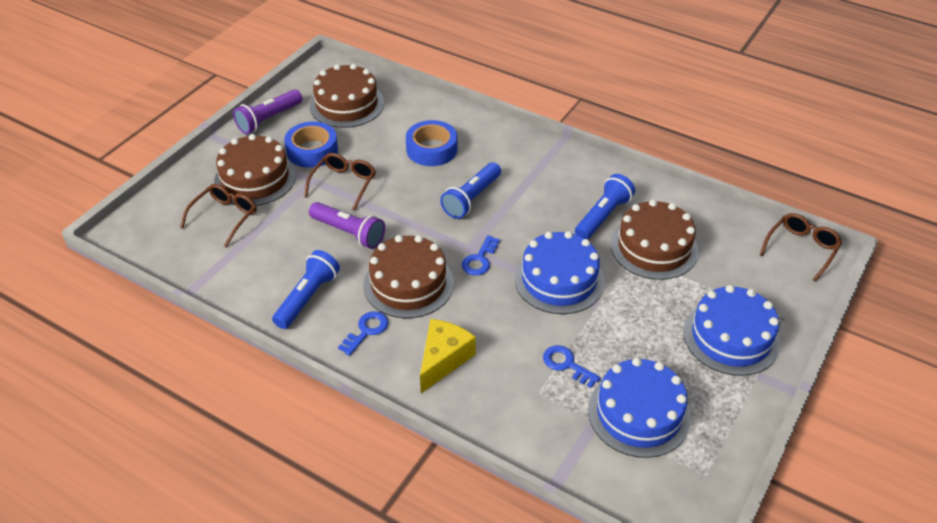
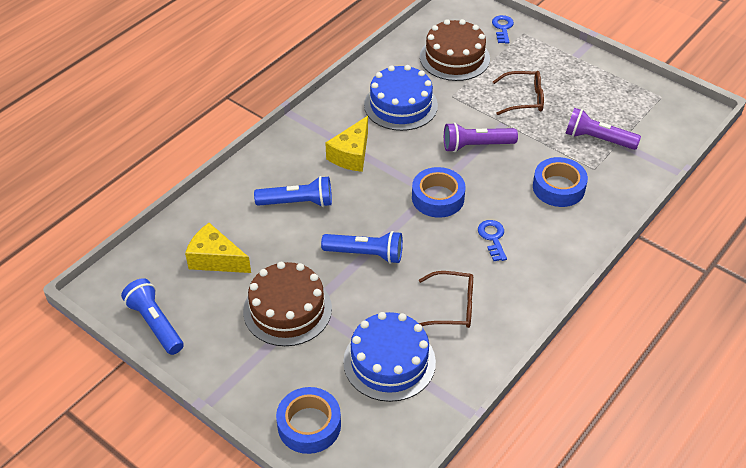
blue cake: [514,231,605,314] [588,358,691,458] [683,285,780,376] = 3 -> [343,312,436,402] [364,65,438,131] = 2
blue key: [338,311,388,356] [462,235,500,276] [543,345,601,388] = 3 -> [478,220,507,261] [492,15,514,44] = 2
blue tape: [284,122,338,168] [406,120,457,166] = 2 -> [276,387,341,454] [412,167,466,218] [533,157,588,207] = 3
brown cake: [214,134,296,206] [310,64,384,128] [363,235,454,318] [611,200,699,280] = 4 -> [243,262,332,346] [420,19,490,81] = 2
brown glasses: [180,184,257,247] [304,153,376,211] [760,213,842,282] = 3 -> [419,271,473,328] [493,71,544,115] = 2
yellow cheese: [420,319,476,393] = 1 -> [185,223,251,273] [325,116,368,172] = 2

